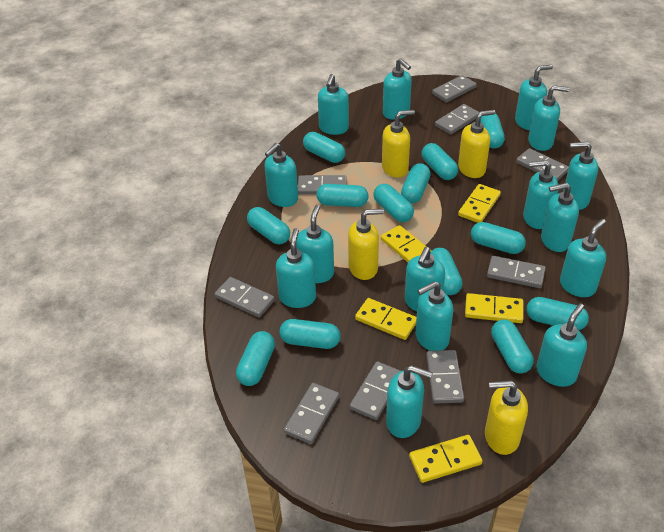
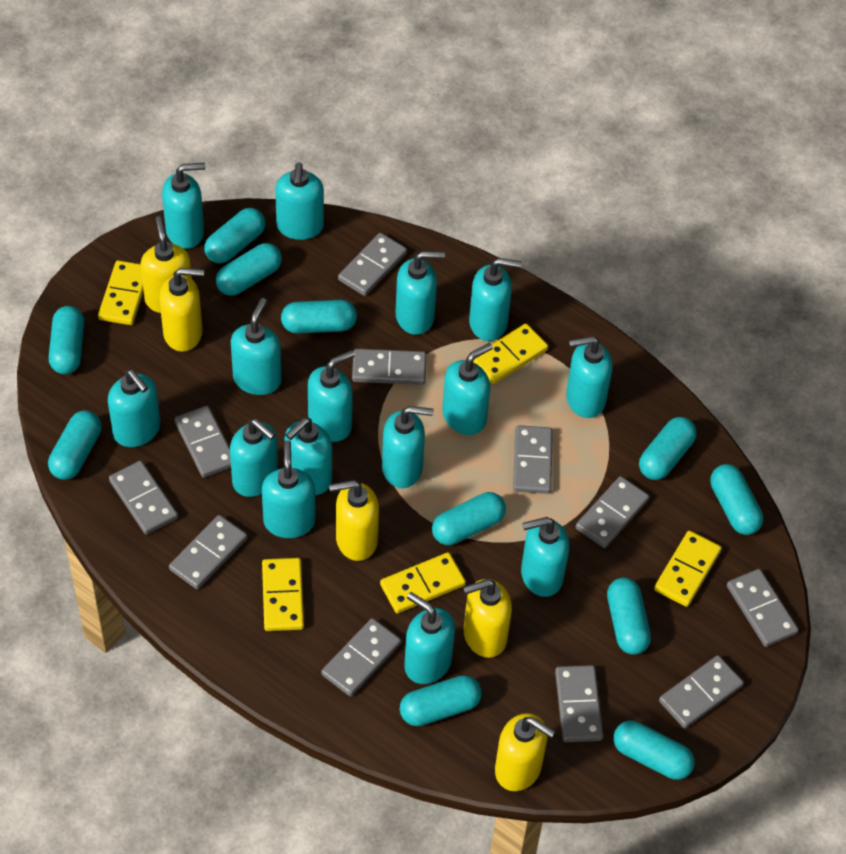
grey domino: [215,277,275,317] [284,383,339,444] [298,175,347,195] [350,361,401,420] [426,350,464,404] [432,75,477,102] [435,104,479,134] [487,256,546,288] [516,148,569,181] = 9 -> [109,461,178,535] [169,515,247,589] [174,406,231,478] [321,618,401,697] [338,233,407,296] [352,349,426,385] [513,425,553,494] [555,665,603,742] [576,476,649,548] [659,655,744,728] [727,569,799,647] = 11
turquoise capsule: [236,331,275,386] [247,207,290,244] [279,319,340,349] [303,132,345,163] [316,184,369,207] [373,184,414,222] [401,163,431,203] [421,143,458,180] [430,248,463,295] [471,222,526,254] [480,113,505,149] [491,320,534,374] [527,297,589,330] = 13 -> [48,410,101,480] [49,306,84,374] [204,208,265,263] [216,243,282,296] [281,300,357,334] [400,675,482,726] [432,492,506,545] [607,578,651,655] [613,721,695,780] [639,417,697,480] [710,464,763,535] = 11
yellow soap dispenser: [348,209,384,280] [382,110,415,178] [458,110,495,178] [485,380,528,455] = 4 -> [141,216,192,313] [159,268,204,352] [329,480,379,561] [463,579,512,658] [495,713,555,791] = 5

